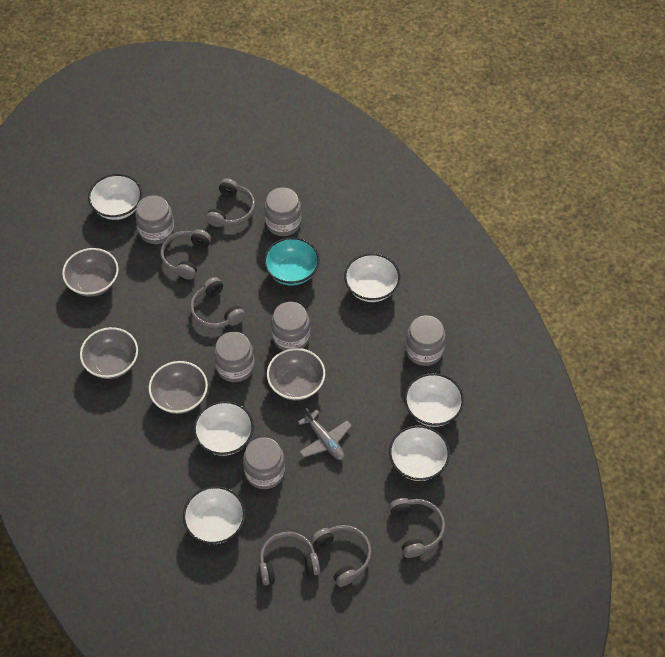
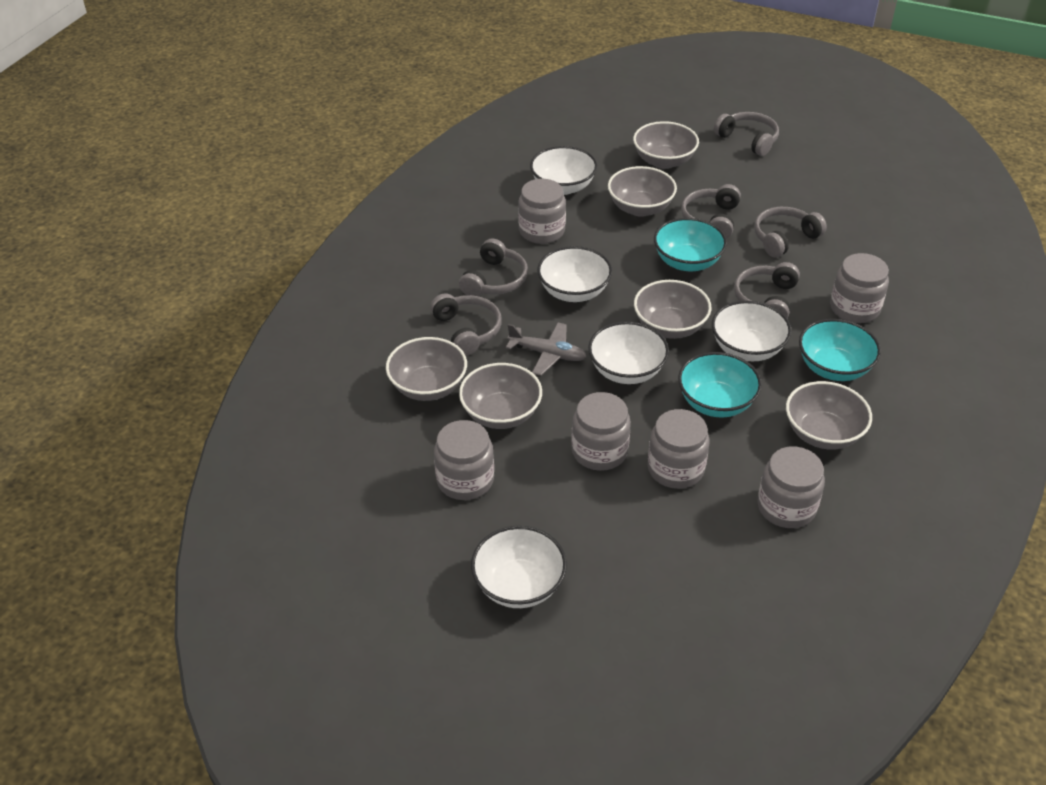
grey bowl: [62,248,118,297] [80,327,138,379] [149,361,208,414] [267,348,325,401] = 4 -> [386,337,467,401] [459,363,542,429] [608,166,677,217] [633,121,699,169] [634,280,712,339] [786,381,872,450] = 6
turquoise bowl: [264,237,319,286] = 1 -> [654,218,727,271] [678,352,762,418] [799,319,881,381] = 3
white bowl: [88,174,142,220] [183,486,245,544] [194,401,254,456] [344,253,400,302] [389,425,450,481] [404,373,464,427] = 6 -> [471,526,567,608] [530,146,597,195] [537,246,612,302] [588,322,669,384] [712,301,791,361] = 5

